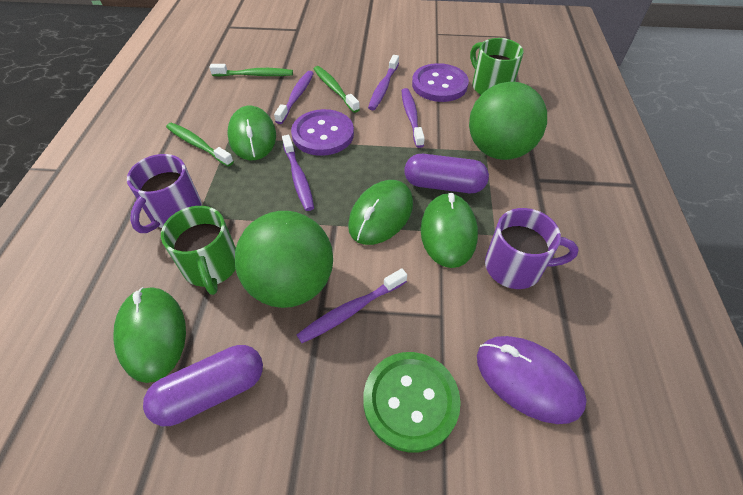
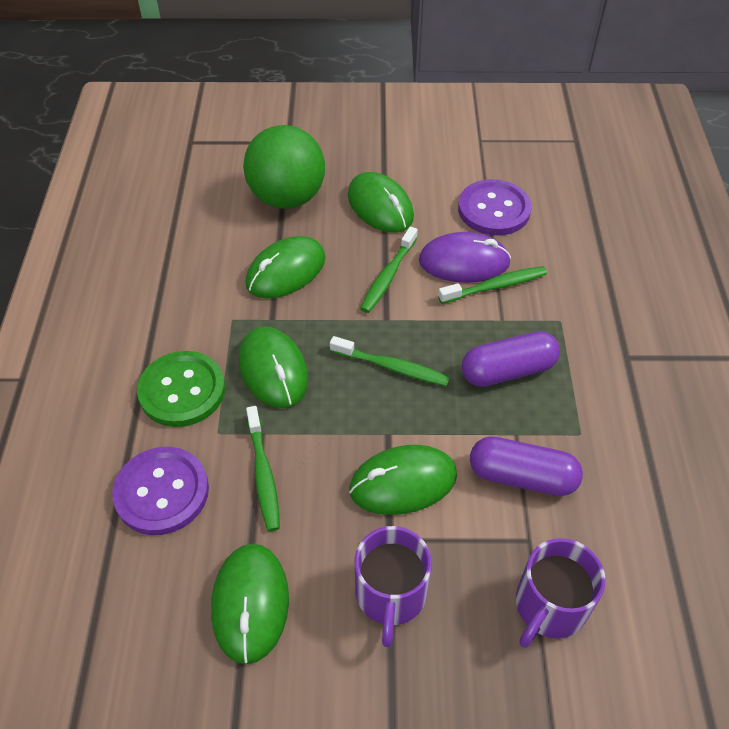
green ball: [235,211,333,308] [469,82,547,160] = 2 -> [243,125,325,209] = 1
green mouse: [113,287,186,383] [227,106,276,160] [348,180,413,245] [421,193,478,268] = 4 -> [211,544,289,664] [239,326,308,408] [245,236,326,298] [348,172,414,233] [349,445,457,515] = 5
green mug: [161,206,236,295] [470,38,524,95] = 2 -> none = 0
green toothbrush: [166,122,234,167] [210,64,293,77] [314,66,360,113] = 3 -> [246,406,280,531] [330,336,450,386] [360,227,418,313] [438,266,547,304] = 4
purple toothbrush: [274,71,314,124] [282,135,314,211] [297,269,407,343] [368,55,399,110] [402,88,425,148] = 5 -> none = 0

